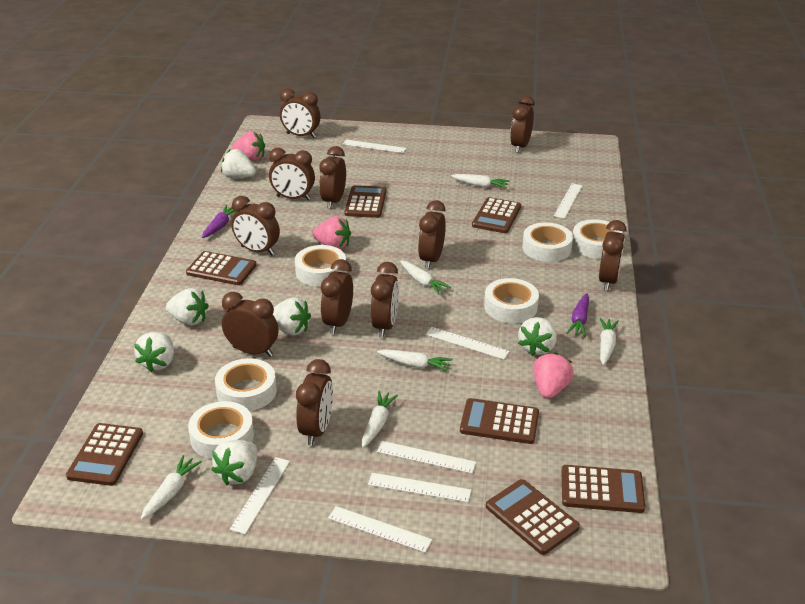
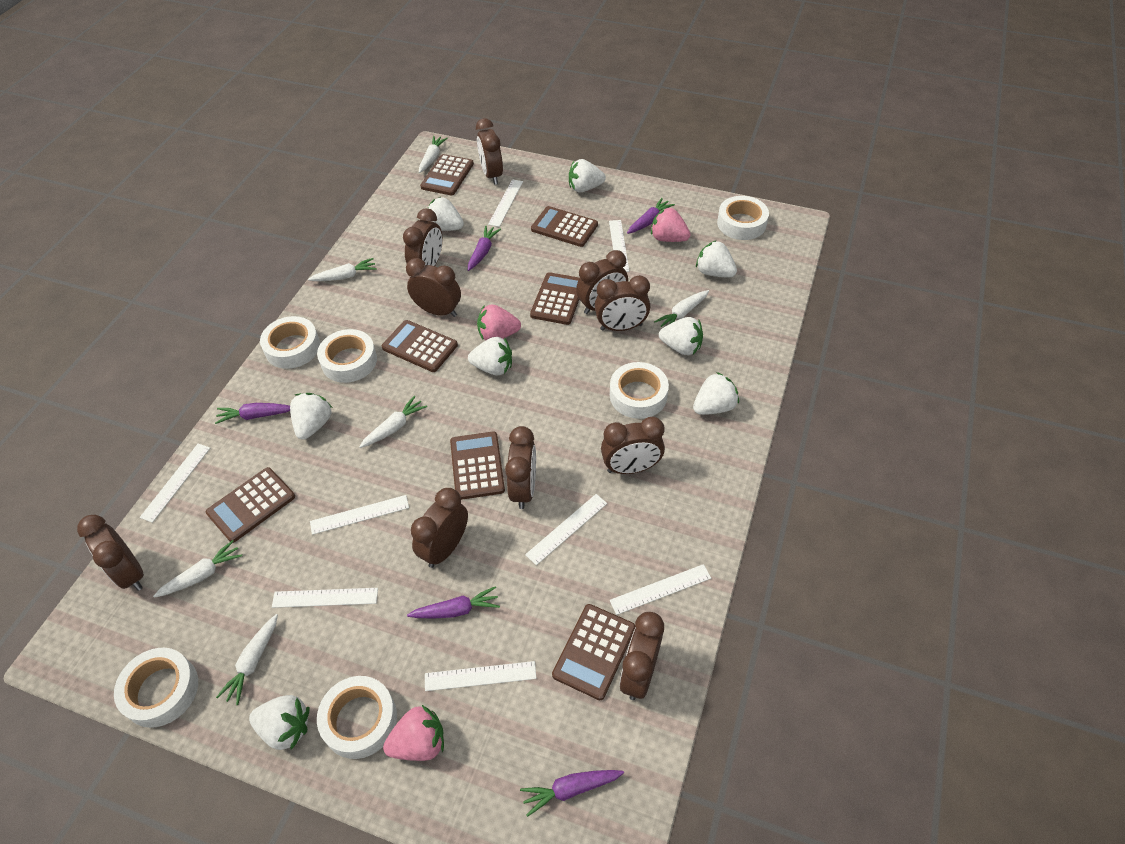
brown clock: [222,292,278,357] [231,196,280,255] [269,148,315,200] [280,89,320,138] [296,359,333,445] [319,146,346,209] [321,259,353,334] [371,262,399,337] [418,200,446,269] [510,96,534,153] [599,220,627,291] = 11 -> [77,515,144,591] [403,208,442,266] [406,258,461,317] [411,488,468,568] [476,118,503,185] [505,426,536,509] [576,250,628,314] [595,275,650,331] [601,417,665,474] [620,612,664,700] = 10
purple carrot: [202,205,240,238] [567,293,589,337] = 2 -> [215,403,290,424] [407,586,500,619] [468,226,501,271] [520,770,624,817] [627,198,675,234] = 5
white ruler: [230,457,290,534] [328,506,432,553] [343,140,406,153] [368,473,471,502] [377,441,476,473] [426,327,510,360] [554,183,583,219] = 7 -> [140,444,210,523] [272,588,378,608] [310,495,409,535] [425,661,536,691] [488,179,523,227] [525,494,607,565] [609,220,629,272] [610,564,711,615] = 8
white strawberry: [134,332,174,372] [166,288,209,326] [211,440,257,485] [221,149,256,178] [273,298,311,335] [518,317,557,356] = 6 -> [249,695,309,750] [290,393,332,440] [428,197,464,231] [468,337,512,376] [569,159,606,193] [659,317,703,355] [693,372,739,415] [696,240,737,277] = 8

